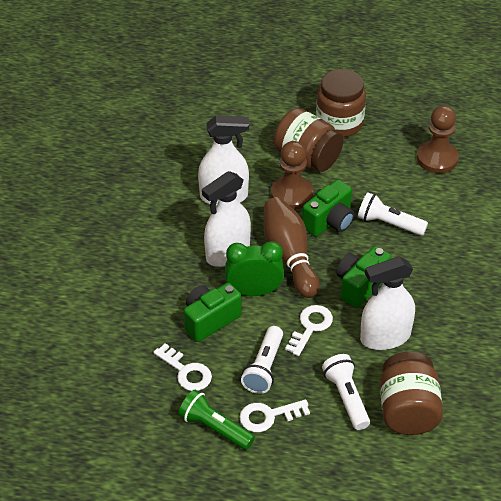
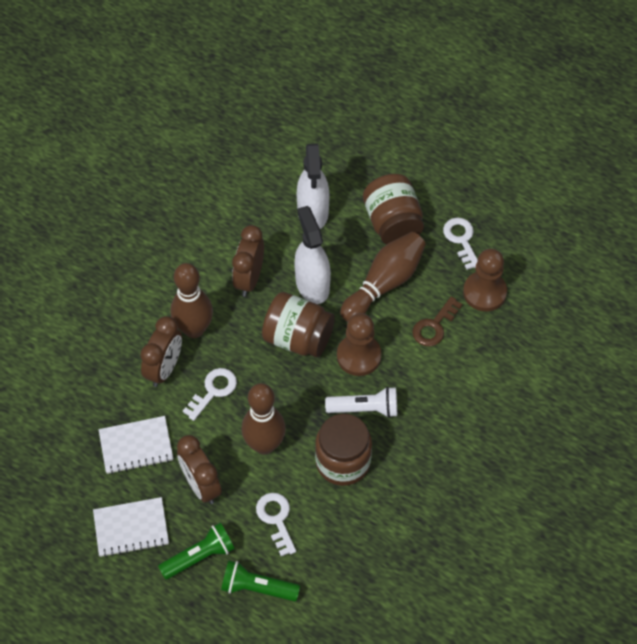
brown bowling pin: [264,197,320,298] = 1 -> [171,263,213,338] [241,383,286,455] [340,232,426,322] = 3
brown clock: none = 0 -> [140,316,182,387] [177,435,222,504] [232,225,264,297] = 3
brown key: none = 0 -> [412,296,463,346] = 1
green camera: [184,283,241,342] [302,179,355,237] [337,246,391,308] = 3 -> none = 0
green clock: [225,241,284,296] = 1 -> none = 0
green flashlight: [178,390,255,450] = 1 -> [158,523,235,580] [221,560,300,601] = 2
white flashlight: [241,326,283,394] [322,354,370,430] [358,192,428,236] = 3 -> [325,387,397,418] = 1
white notebook: none = 0 -> [93,497,169,557] [99,416,173,474] = 2
white spray bottle: [198,115,249,206] [202,171,251,267] [360,256,415,350] = 3 -> [294,206,331,304] [297,143,329,229] = 2

